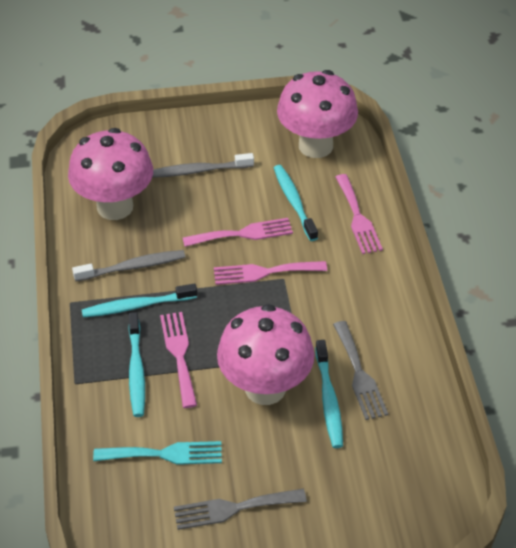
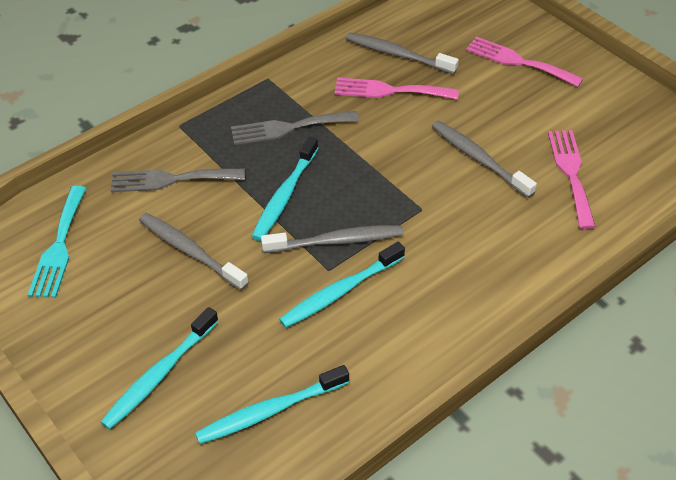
grey toothbrush: [72,250,185,282] [152,153,254,178] = 2 -> [139,213,249,290] [261,225,404,253] [346,33,459,74] [432,121,537,198] = 4
pink fork: [160,312,197,408] [183,218,293,247] [214,261,327,285] [336,174,383,254] = 4 -> [334,77,459,99] [466,36,583,87] [548,130,596,229] = 3
pink mushroom: [68,128,153,220] [217,304,315,405] [277,70,358,158] = 3 -> none = 0

